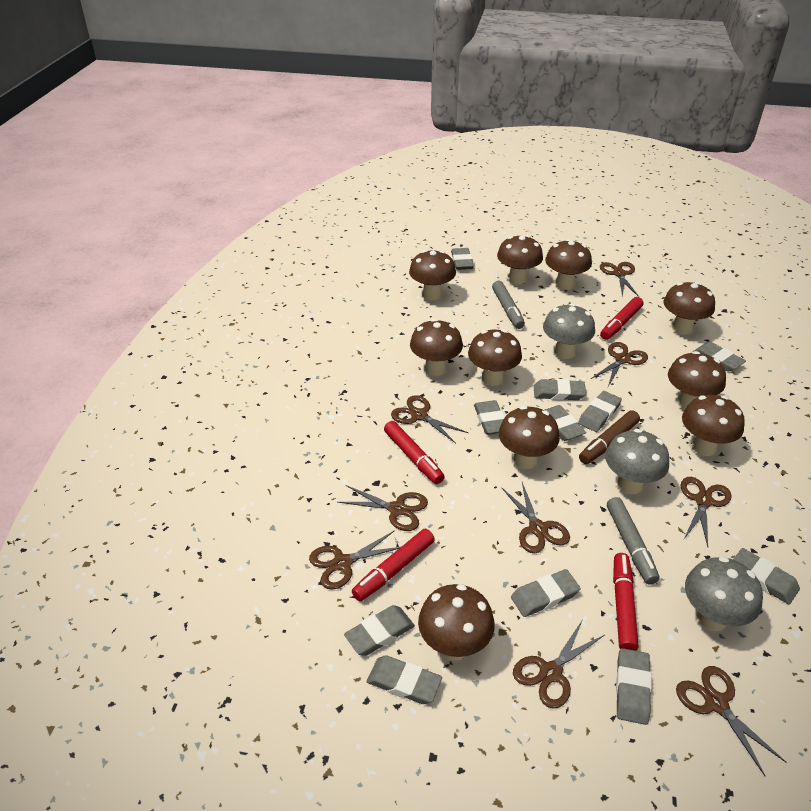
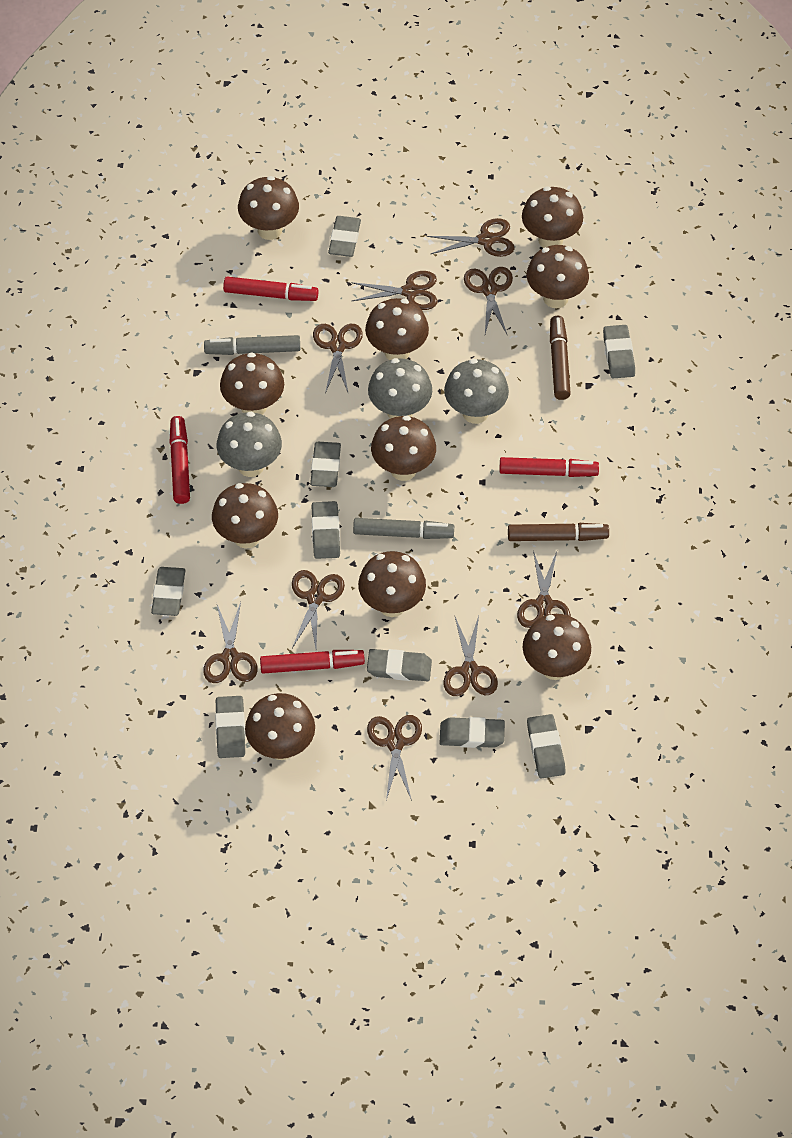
brown marker: [579,410,640,464] = 1 -> [508,523,609,541] [550,315,571,400] = 2
grey eraser: [344,605,415,656] [367,655,442,704] [451,248,474,270] [474,400,505,435] [511,569,581,617] [534,379,586,400] [545,405,586,441] [578,391,622,432] [616,648,652,725] [693,342,746,372] [733,548,800,605] = 11 -> [151,567,186,616] [215,696,245,758] [310,442,341,487] [311,501,340,559] [328,216,361,257] [367,649,432,681] [440,717,505,748] [527,714,566,779] [603,325,635,378] = 9

